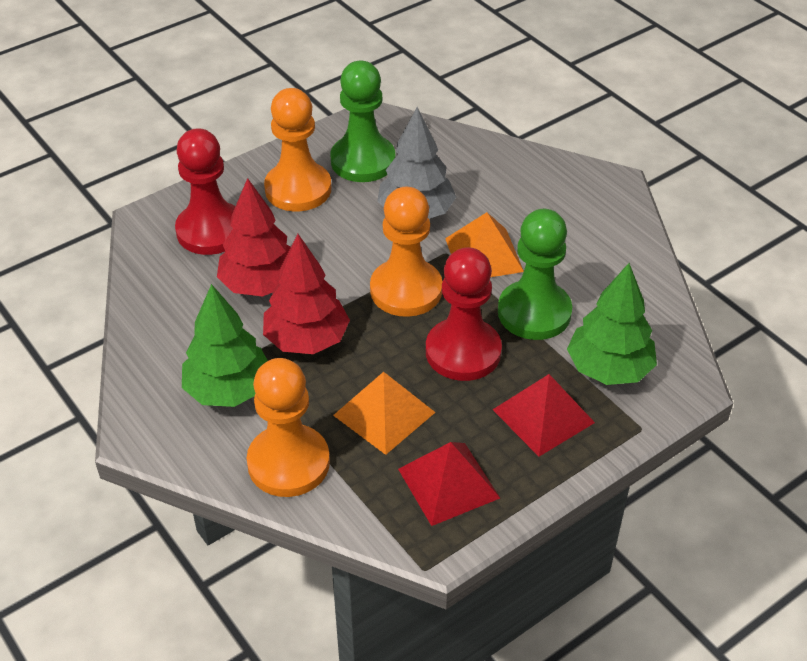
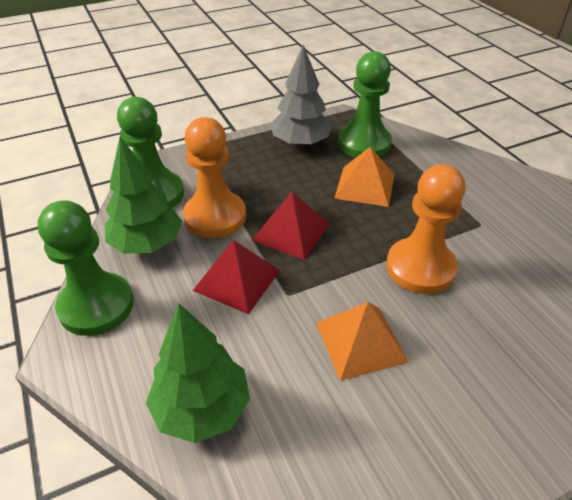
green pawn: [330,61,395,182] [498,209,572,340] = 2 -> [38,200,134,336] [117,97,184,208] [338,51,392,158] = 3
orange pawn: [247,358,330,497] [264,88,331,211] [370,187,443,317] = 3 -> [183,117,246,238] [386,164,466,294] = 2
red pawn: [175,128,235,255] [426,247,502,381] = 2 -> none = 0
red tree: [217,178,291,297] [263,234,350,354] = 2 -> none = 0

